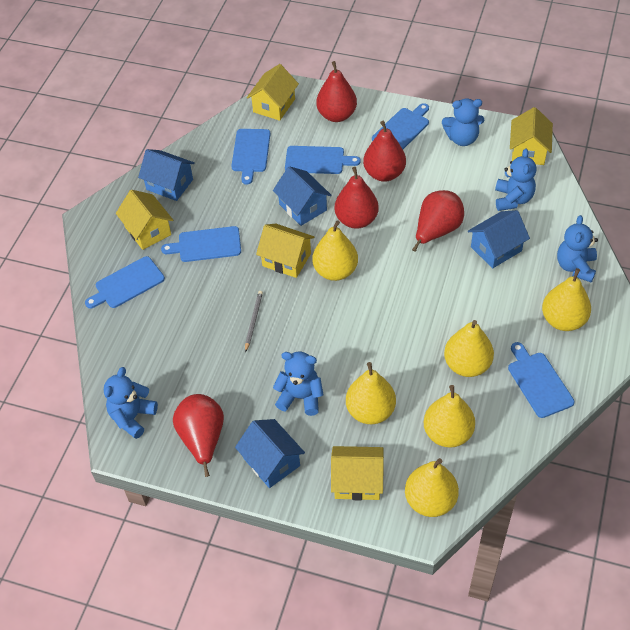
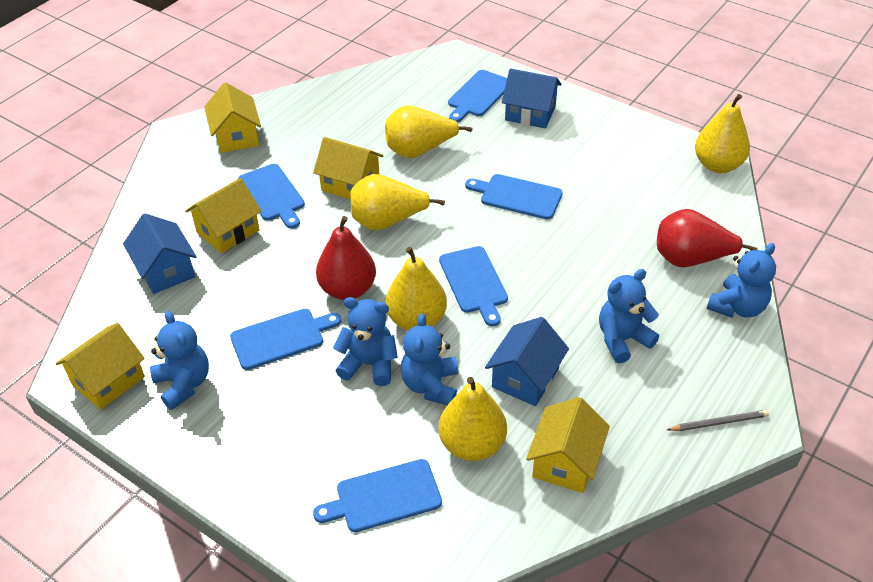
blue house: [138,149,195,201] [235,419,305,488] [273,166,331,226] [468,210,530,268] = 4 -> [123,213,197,294] [485,317,569,406] [502,68,562,129] = 3
red pear: [173,394,224,477] [316,61,357,122] [335,167,379,229] [363,121,406,182] [412,190,464,252] = 5 -> [316,216,376,300] [657,209,758,267] = 2
yellow pear: [312,220,358,281] [346,362,396,424] [405,458,459,517] [424,385,475,448] [444,320,494,377] [542,268,591,331] = 6 -> [351,174,445,230] [385,106,473,158] [385,247,447,331] [439,377,507,461] [695,94,750,173] = 5

